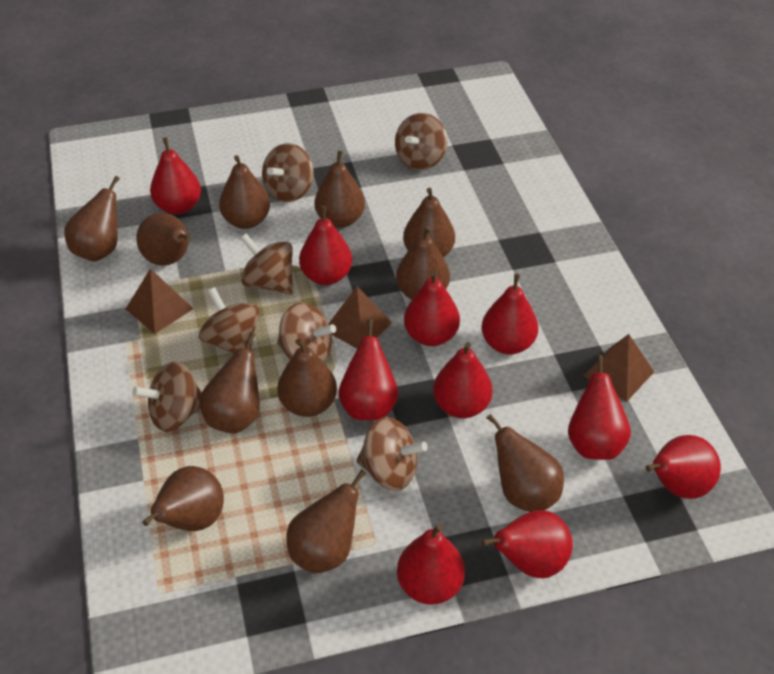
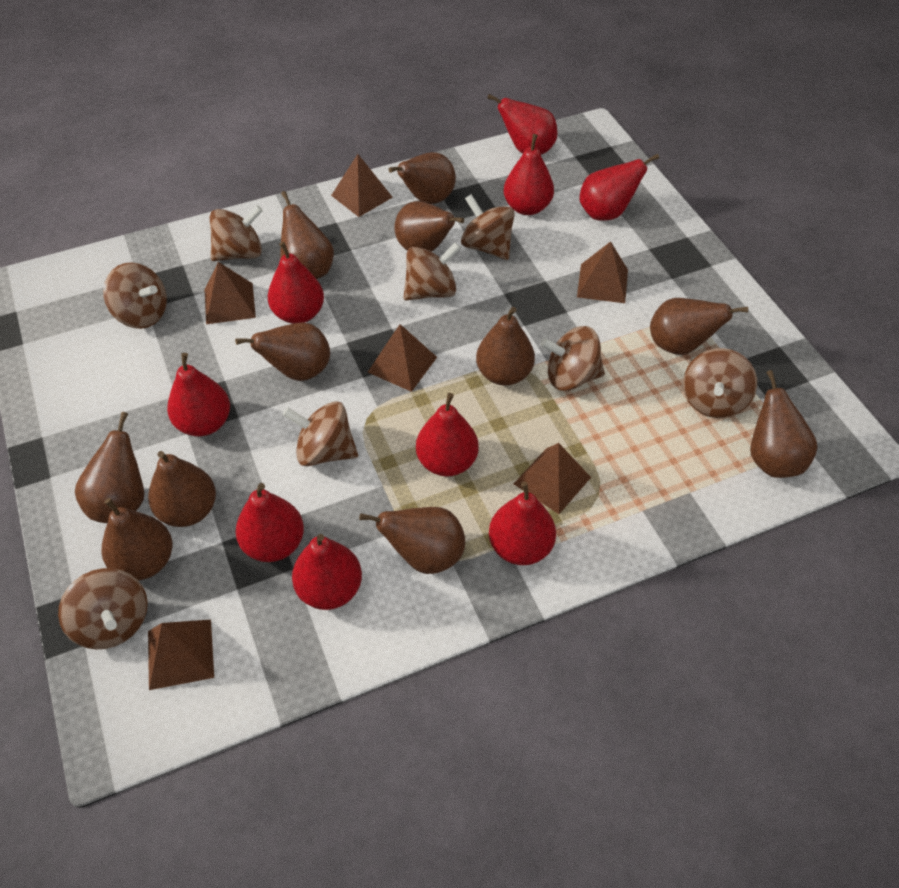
brown pyramid: [126,268,193,334] [328,286,392,349] [583,334,654,402] = 3 -> [148,620,214,690] [205,262,256,324] [331,154,393,217] [368,324,437,392] [514,443,591,514] [577,241,628,303] = 6
brown spinning top: [132,361,202,432] [199,287,260,354] [240,233,293,295] [262,143,314,202] [277,303,336,362] [356,417,428,491] [395,113,447,170] = 7 -> [58,568,148,649] [103,262,167,329] [210,205,263,261] [283,401,358,466] [404,242,460,301] [461,194,515,260] [541,326,605,391] [683,348,757,418] = 8
red pear: [150,137,201,214] [299,206,352,285] [338,319,398,420] [397,524,465,604] [404,271,460,346] [433,342,493,418] [481,510,573,578] [482,274,538,355] [568,355,631,460] [645,435,721,499] = 10 -> [167,353,230,436] [235,483,304,562] [268,242,324,324] [292,534,362,610] [416,393,479,476] [487,94,558,154] [489,482,556,565] [504,134,554,215] [579,154,659,221] = 9

